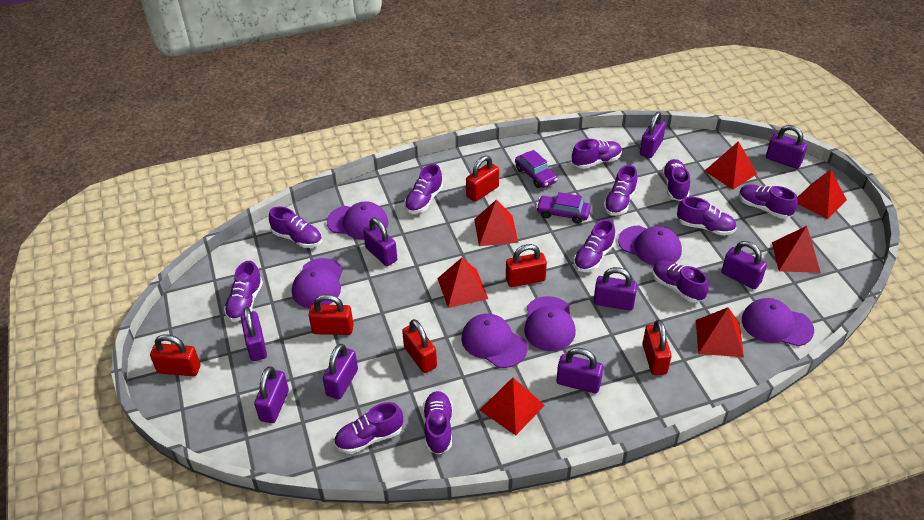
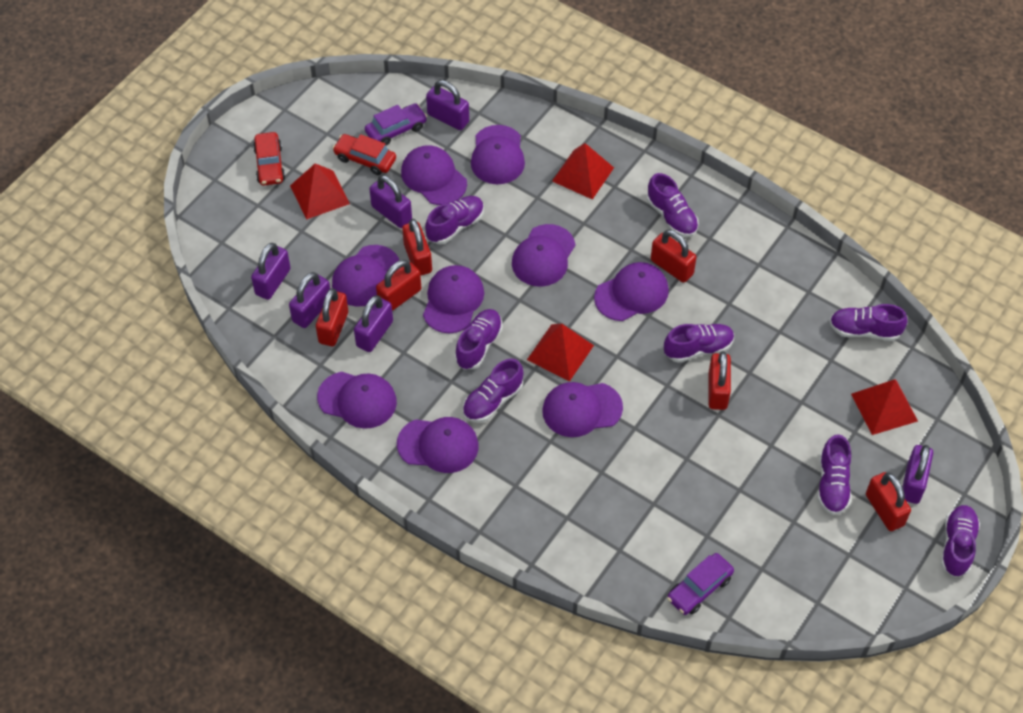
purple cap: [292,258,343,308] [327,201,389,240] [461,313,527,368] [524,296,576,351] [618,226,682,266] [742,298,814,346] = 6 -> [317,372,397,429] [332,245,399,306] [397,417,478,473] [401,145,467,205] [423,265,484,333] [471,125,525,184] [512,224,575,287] [542,382,623,437] [594,262,669,321] = 9
purple padlock: [241,307,267,361] [254,366,289,423] [323,344,358,399] [363,217,397,266] [557,348,603,393] [594,267,637,311] [640,112,666,158] [721,241,767,289] [766,125,807,169] = 9 -> [251,243,291,300] [289,272,330,328] [354,295,393,352] [370,175,412,228] [426,80,469,130] [903,445,933,504] = 6
purple shoe: [224,261,263,322] [269,206,322,248] [334,402,403,454] [404,164,443,214] [423,391,453,454] [572,139,622,169] [573,219,615,272] [604,165,637,216] [652,260,709,303] [662,159,690,201] [677,197,736,235] [739,184,798,219] = 12 -> [425,196,484,244] [455,309,503,369] [463,359,523,422] [647,173,699,237] [664,324,734,363] [818,434,852,515] [830,304,908,341] [941,505,980,577] = 8
red car: none = 0 -> [253,132,285,186] [332,134,396,175] = 2
red pyramid: [437,258,488,308] [474,200,518,246] [480,378,545,435] [696,307,744,357] [705,141,757,190] [772,226,821,273] [797,169,847,219] = 7 -> [290,164,350,220] [527,324,594,381] [552,143,614,200] [851,379,918,435] = 4

